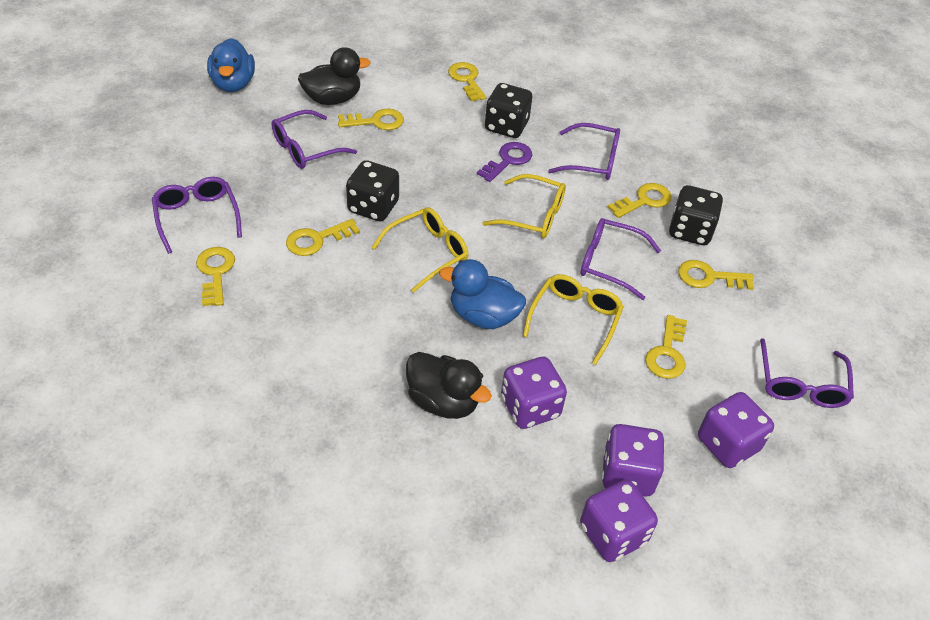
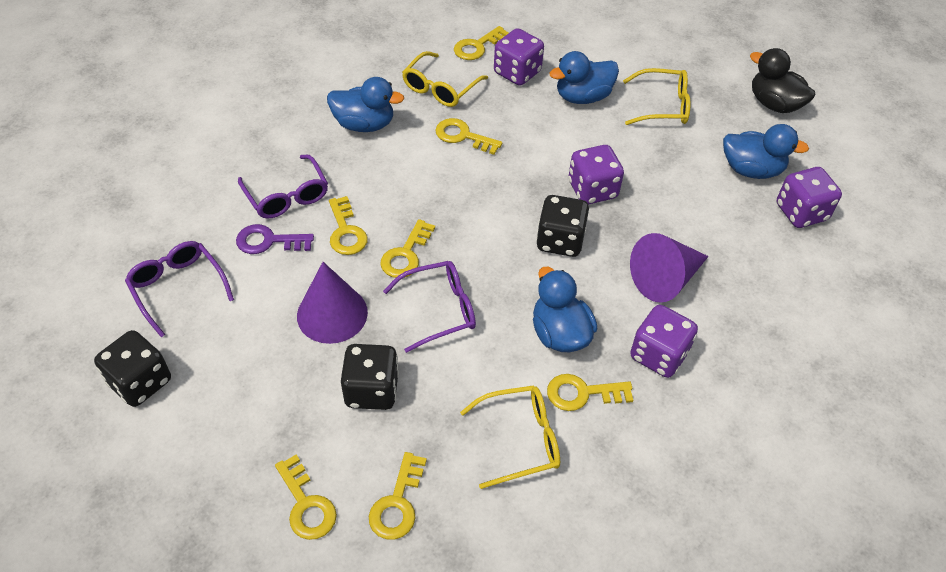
black duck: [298,47,371,105] [406,352,492,419] = 2 -> [750,48,815,113] = 1
blue duck: [207,38,255,92] [439,259,526,329] = 2 -> [327,77,404,132] [533,267,597,352] [549,51,619,104] [723,124,809,179] = 4
purple cone: none = 0 -> [297,262,368,344] [630,233,709,303] = 2
purple glasses: [152,177,242,254] [271,110,357,169] [548,123,620,180] [580,218,661,300] [760,338,854,408] = 5 -> [125,241,234,337] [238,154,328,219] [383,261,476,353] = 3

